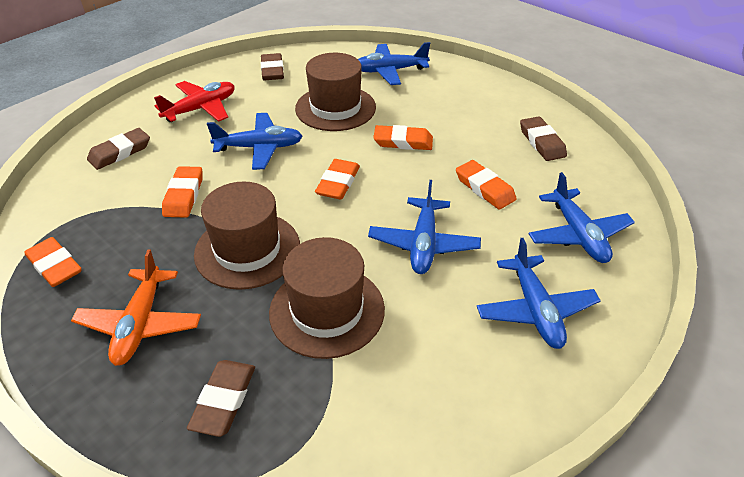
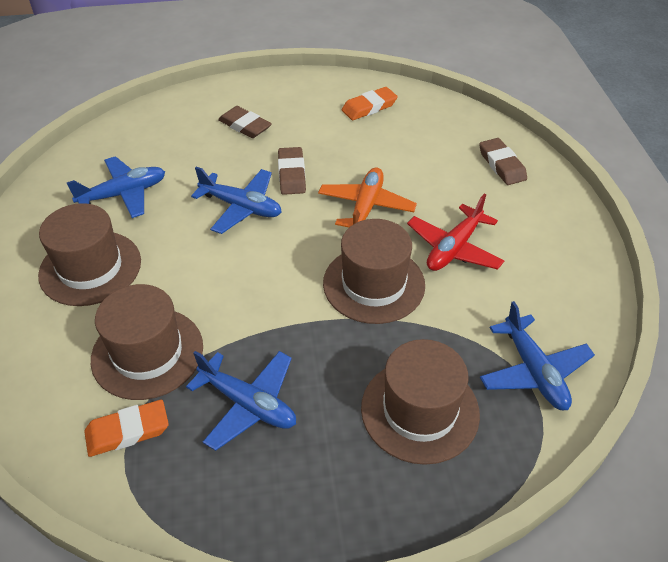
blue plane: [207,113,303,170] [358,42,430,85] [368,180,481,274] [477,238,601,349] [528,172,635,263] = 5 -> [66,156,165,218] [186,351,296,451] [191,167,282,234] [480,301,595,410] = 4
brown eraser: [87,128,150,170] [187,360,255,437] [261,53,284,80] [520,116,567,161] = 4 -> [218,106,272,138] [278,147,306,195] [479,138,527,185] = 3
brown hat: [194,181,300,290] [269,237,385,359] [295,53,376,131] = 3 -> [38,203,141,306] [91,284,203,400] [323,219,425,324] [361,339,480,465] = 4
orange eraser: [24,237,81,287] [162,166,202,218] [315,159,360,200] [373,125,433,150] [456,160,517,209] = 5 -> [84,400,169,457] [342,87,398,120] = 2

